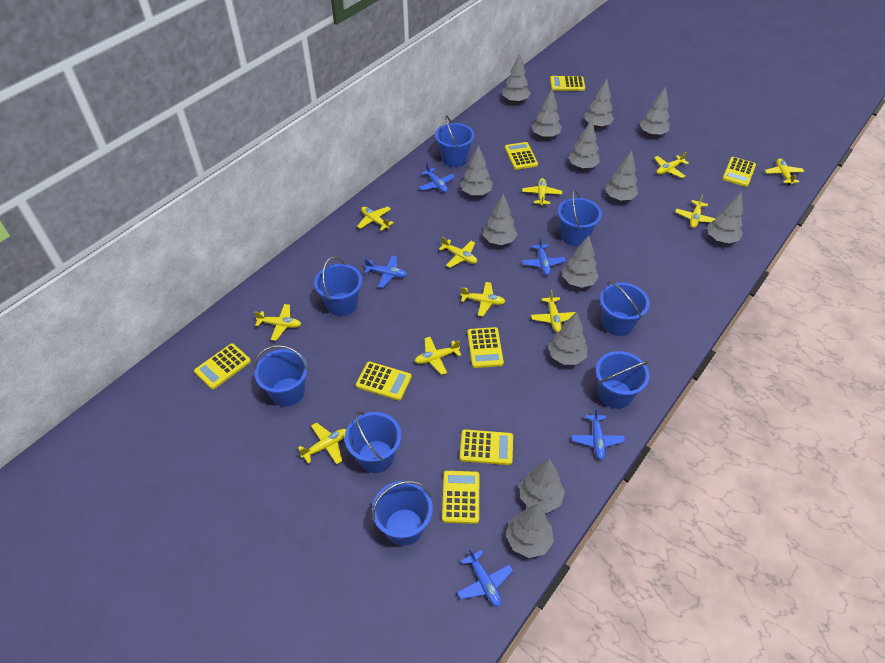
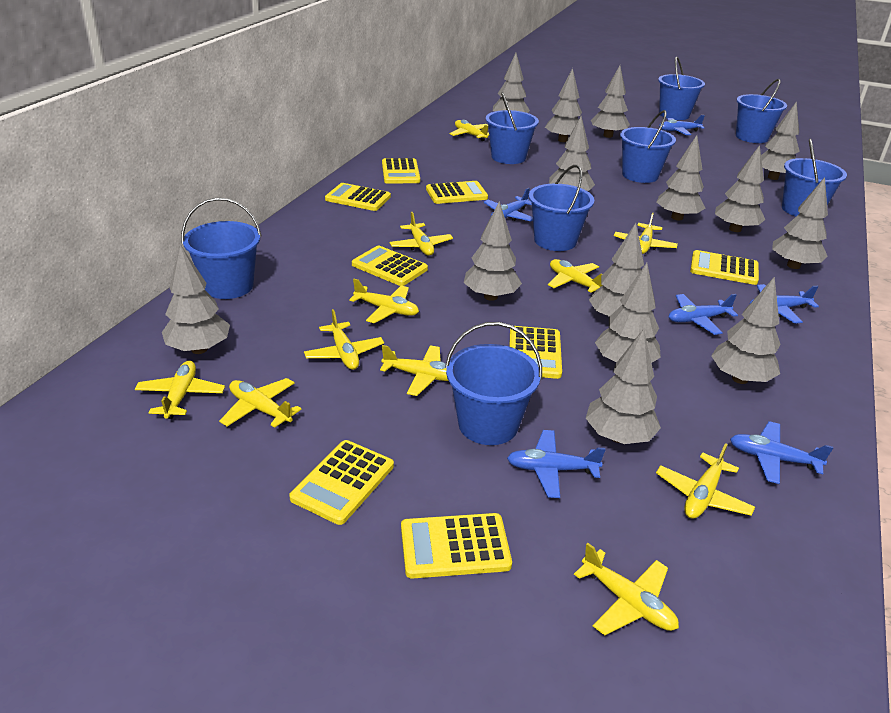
blue plane: [364,256,407,288] [419,163,455,193] [457,548,513,607] [522,237,566,275] [571,408,625,460] = 5 -> [484,188,533,222] [507,430,606,498] [659,115,705,135] [669,294,738,335] [730,421,833,484] [750,284,819,324] = 6
grey tree: [460,145,493,196] [483,193,518,245] [502,54,530,103] [506,504,554,558] [519,459,565,513] [532,89,562,138] [548,312,588,365] [562,235,599,288] [568,119,600,169] [585,79,614,128] [605,150,638,201] [640,86,670,136] [708,191,743,243] = 13 -> [162,245,230,354] [464,201,522,301] [493,53,530,113] [545,68,582,142] [549,116,595,191] [586,329,661,444] [589,223,644,317] [591,66,630,138] [595,263,661,363] [656,135,705,221] [711,276,781,384] [715,145,765,232] [761,101,800,180] [772,177,828,269] = 14

